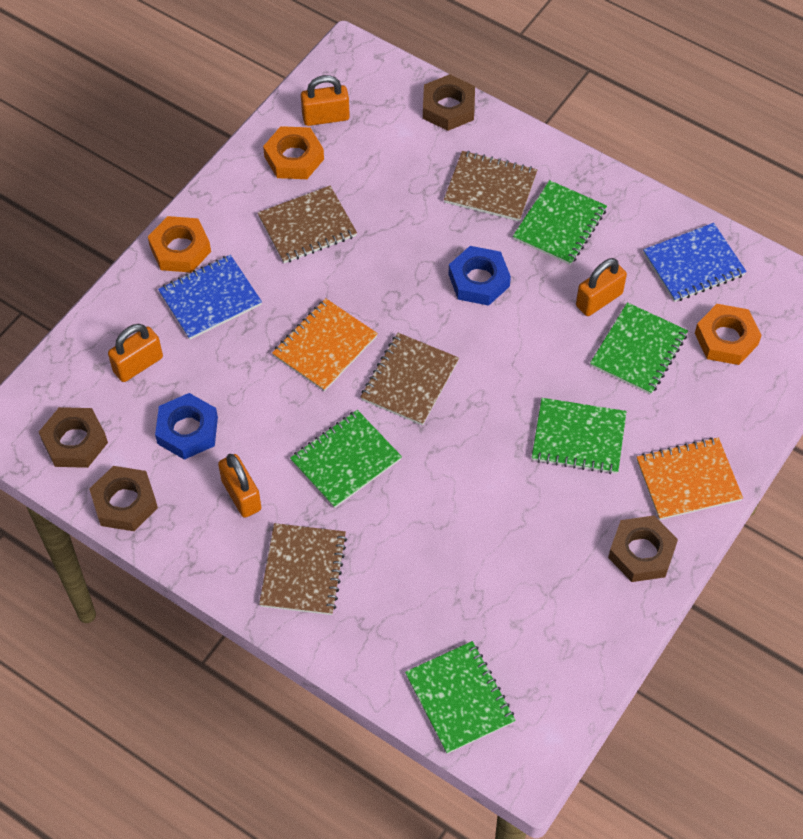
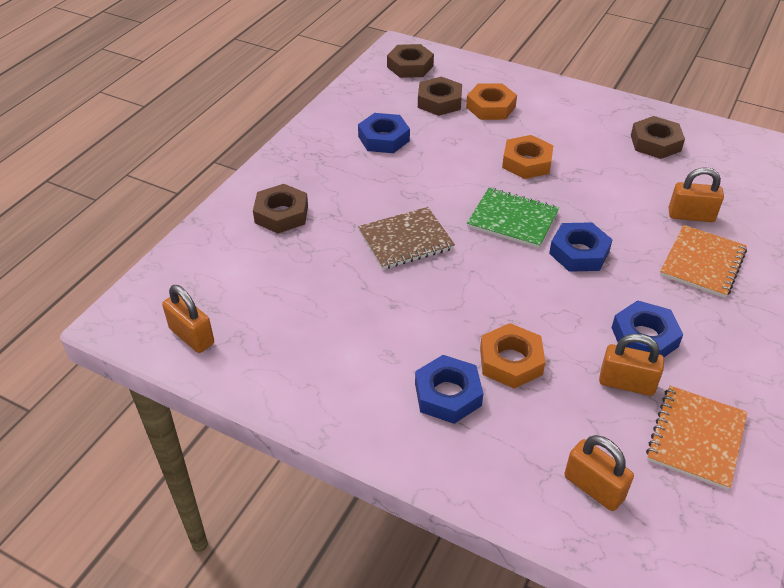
blue notebook: [158,255,262,340] [643,223,747,302] = 2 -> none = 0
blue nut: [155,393,218,460] [448,246,511,306] = 2 -> [358,113,410,153] [415,355,483,424] [549,222,613,272] [612,300,683,357] = 4
brown notebook: [258,186,357,263] [259,523,347,615] [361,333,459,426] [444,151,537,221] = 4 -> [358,207,455,269] = 1
green notebook: [290,410,402,508] [405,641,516,754] [513,180,607,265] [532,398,627,474] [590,302,688,395] = 5 -> [467,188,559,248] = 1

